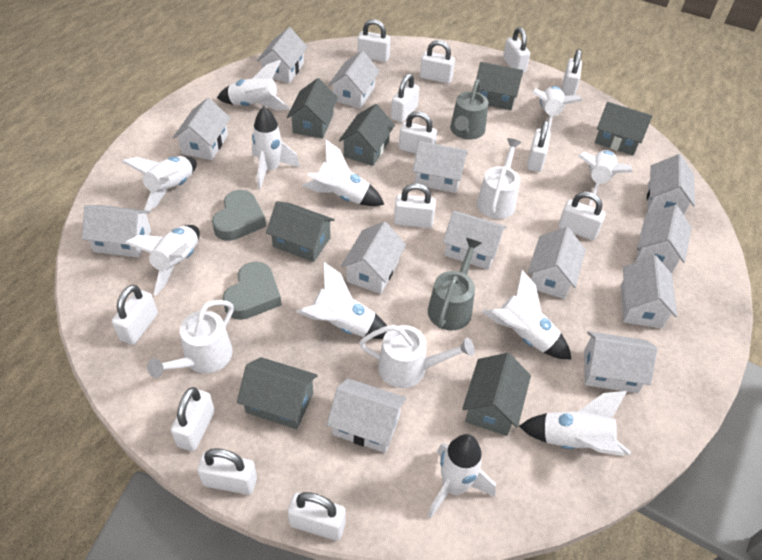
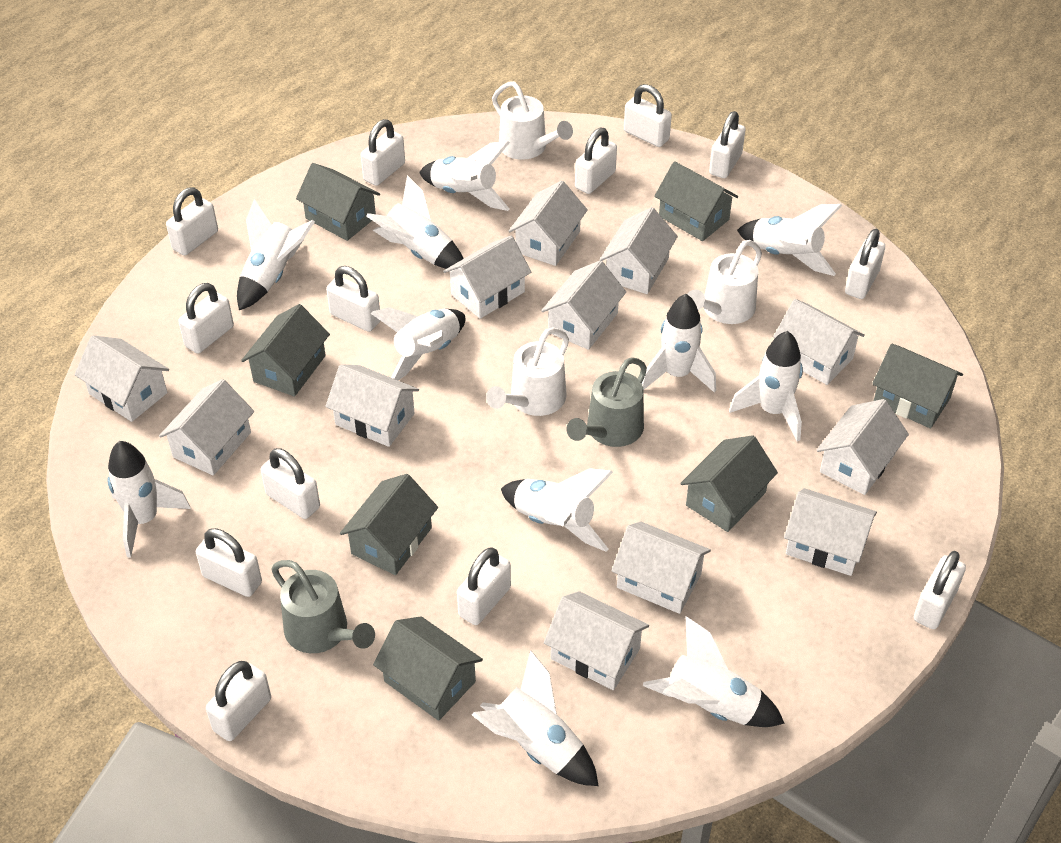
grey heart: [212,190,266,241] [223,262,282,320] = 2 -> none = 0
white house: [82,205,151,258] [173,98,230,160] [257,27,308,83] [327,378,407,453] [328,51,380,108] [341,221,406,294] [413,141,468,193] [443,210,507,270] [528,227,586,299] [584,331,657,393] [621,255,677,328] [635,205,692,273] [647,154,695,215] = 13 -> [75,335,169,422] [159,379,254,475] [325,364,419,447] [443,236,531,319] [509,181,588,266] [541,260,626,350] [544,591,649,690] [600,207,678,294] [611,521,711,614] [773,299,865,385] [784,488,877,576] [816,399,909,495] = 12

